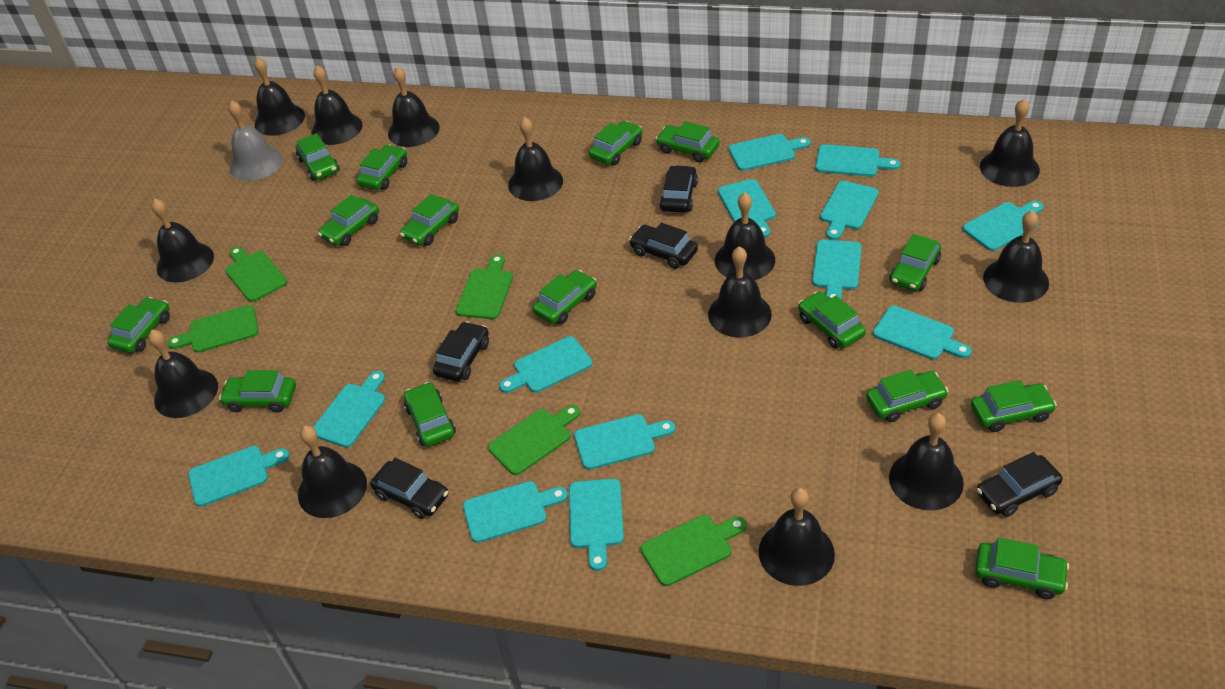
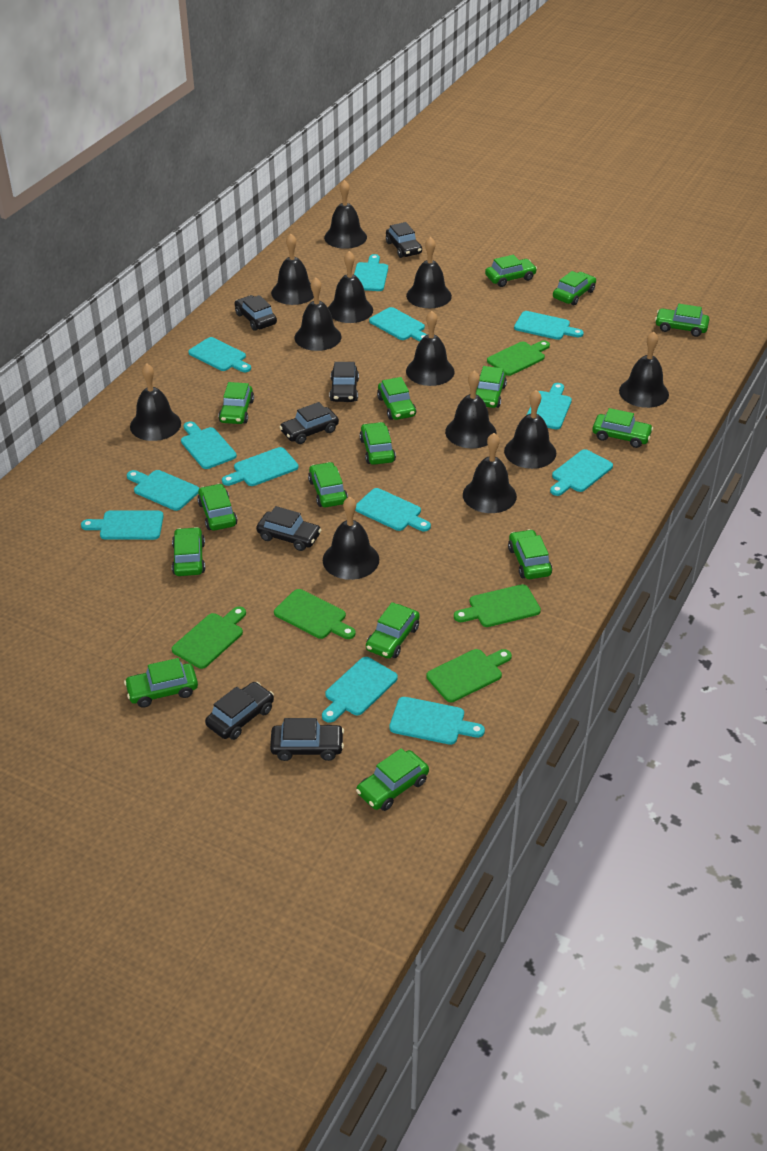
black bell: [148,330,218,418] [151,198,214,283] [254,57,305,136] [298,425,367,518] [311,65,363,145] [388,66,439,147] [508,117,563,201] [708,246,772,338] [715,192,775,280] [759,488,835,586] [889,413,964,510] [980,99,1040,187] [983,210,1049,303] = 13 -> [130,363,181,441] [271,234,314,305] [295,277,342,351] [323,497,379,580] [324,180,367,249] [328,251,373,323] [406,237,452,308] [406,311,455,386] [445,371,497,448] [463,433,517,513] [504,390,556,469] [619,332,669,408] = 12
black car: [370,458,448,519] [433,321,489,382] [629,223,698,269] [659,165,698,213] [977,452,1062,517] = 5 -> [205,682,274,740] [235,295,277,331] [256,506,321,551] [270,718,344,761] [280,402,339,444] [329,362,359,402] [386,222,422,258] = 7
grey bell: [228,100,282,181] = 1 -> none = 0

